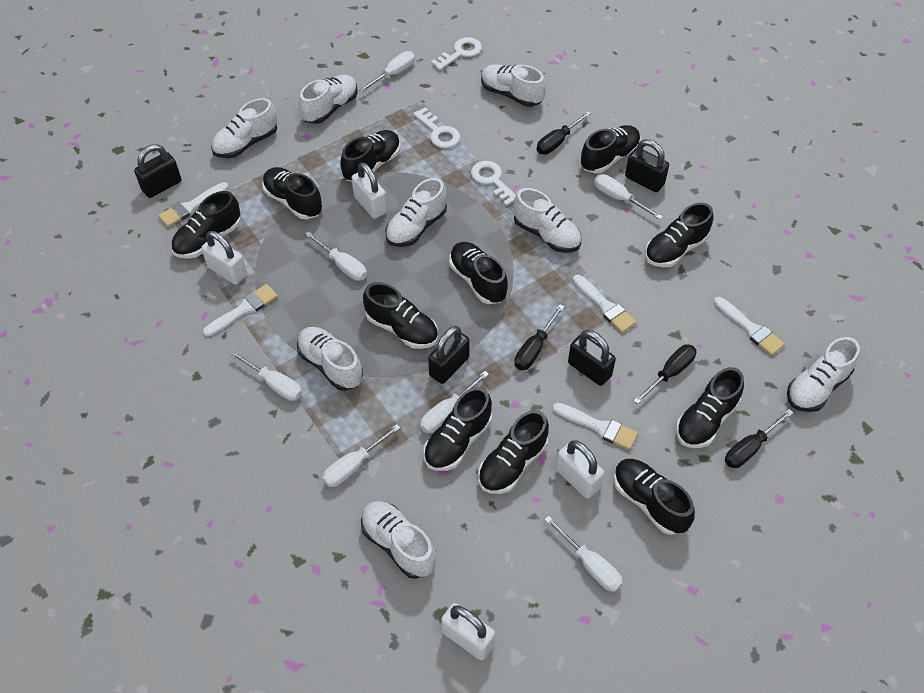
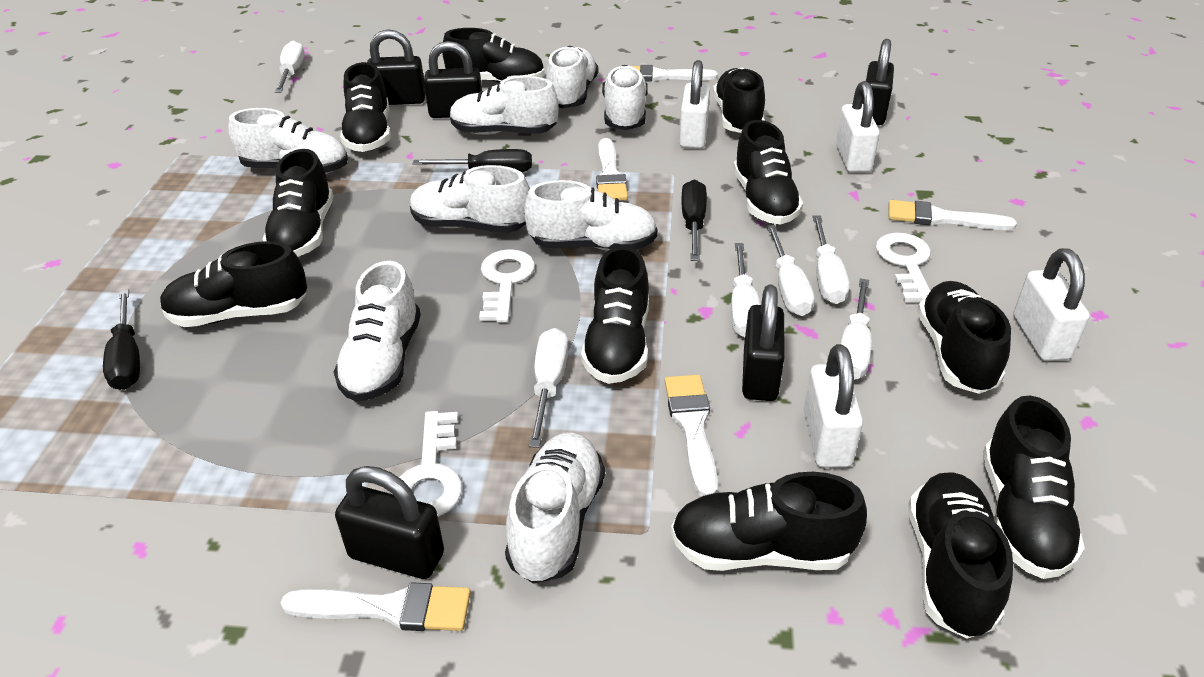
black padlock: [134,144,181,198] [428,326,470,384] [568,330,616,386] [625,139,669,192] = 4 -> [335,466,444,579] [367,29,426,105] [424,41,482,118] [742,284,785,401] [862,39,894,125] = 5
black screwdriver: [514,305,564,370] [537,111,591,155] [634,345,696,404] [725,409,793,468] = 4 -> [103,290,140,390] [413,149,532,172] [681,179,707,261] = 3
white screwdriver: [229,350,302,401] [305,231,367,281] [322,424,401,487] [359,51,415,92] [420,371,489,433] [544,516,623,592] [594,174,663,219] = 7 -> [275,41,305,93] [529,328,568,448] [731,243,761,337] [767,225,814,316] [812,215,850,304] [840,278,872,380] = 6

